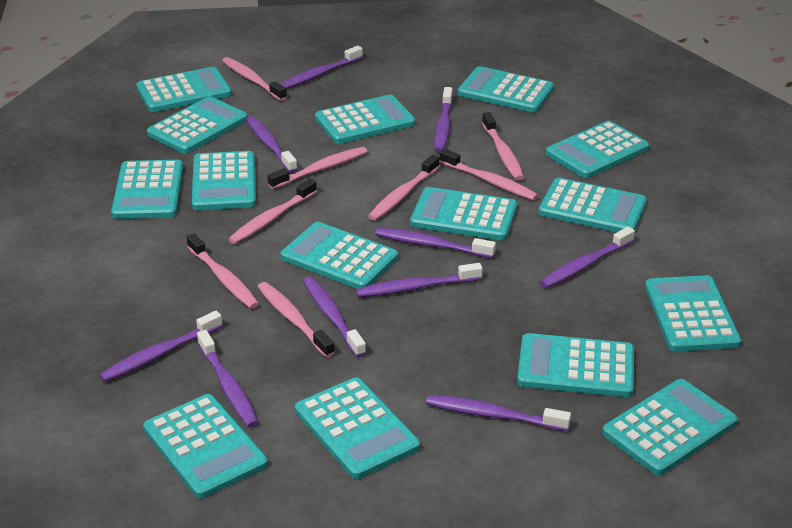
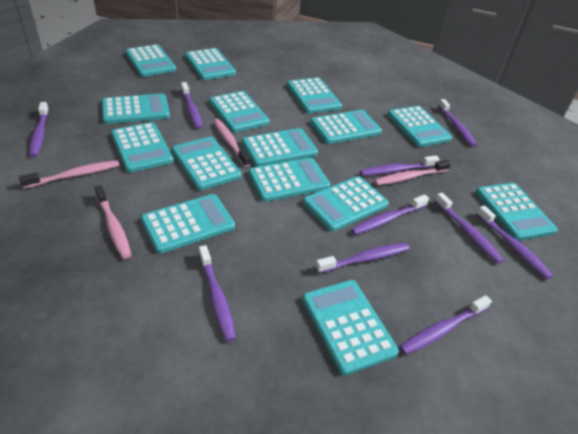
pink toothbrush: [186,233,259,309] [222,57,287,101] [228,178,317,244] [258,282,335,358] [268,147,367,189] [368,155,440,221] [439,148,538,201] [482,112,524,181] = 8 -> [19,160,120,189] [94,185,132,259] [213,119,251,167] [374,160,451,185] = 4

